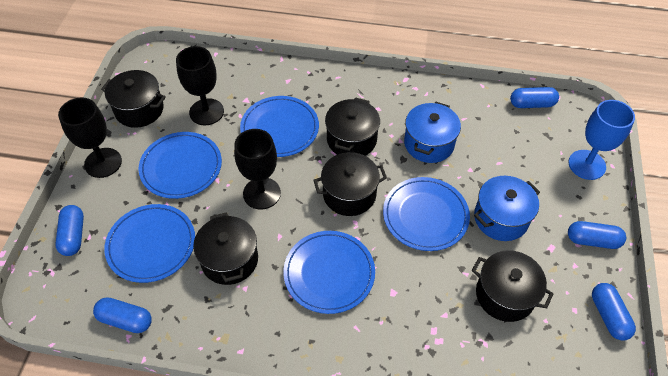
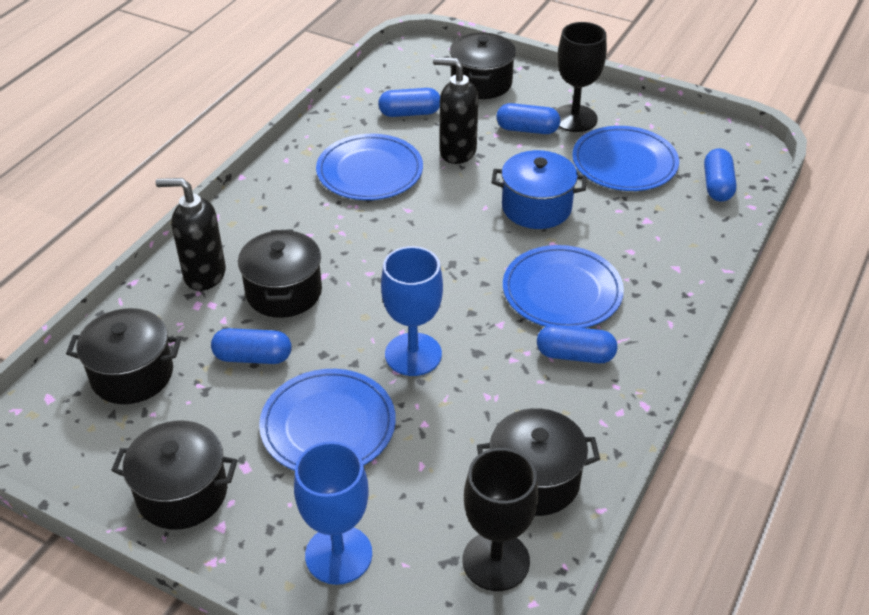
black goblet: [58,97,122,178] [176,46,224,125] [234,129,281,209] = 3 -> [463,448,539,591] [556,22,607,132] = 2
black soap dispenser: none = 0 -> [156,178,226,291] [433,57,478,164] = 2
blue goblet: [568,100,635,180] = 1 -> [294,441,372,585] [381,246,443,376] = 2
blue plate: [104,204,195,283] [138,132,222,199] [240,96,319,157] [283,231,375,314] [383,177,470,251] = 5 -> [259,369,396,471] [316,134,423,200] [503,245,624,328] [572,126,679,191] = 4
blue pot: [404,102,461,163] [474,176,540,241] = 2 -> [492,150,586,229] = 1

